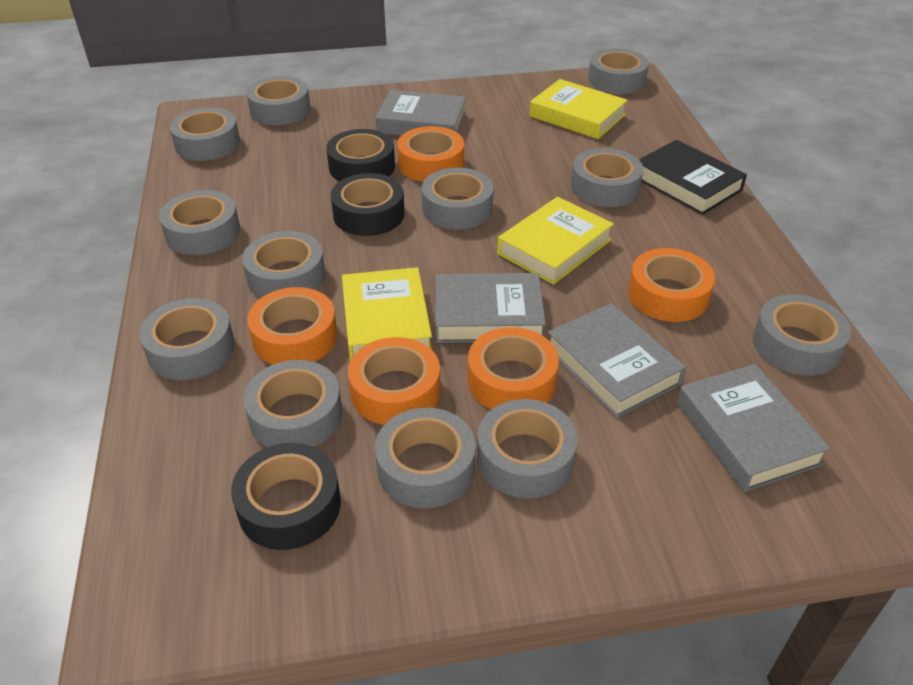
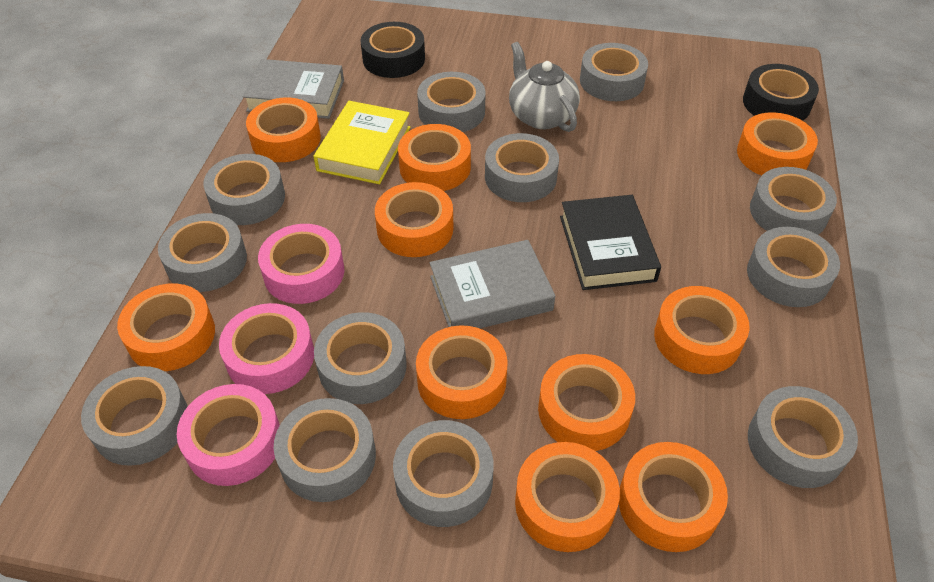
black tape: [231,443,341,550] [326,129,395,182] [331,173,404,236] = 3 -> [361,22,425,78] [743,64,819,121] = 2
grey book: [376,90,466,136] [436,273,546,343] [548,303,686,418] [677,364,831,492] = 4 -> [243,59,344,119] [430,240,555,328] = 2
grey teapot: none = 0 -> [509,42,580,132] = 1
orange tape: [247,287,337,365] [348,337,440,425] [397,126,464,182] [468,327,559,409] [628,248,715,322] = 5 -> [117,283,215,371] [246,98,321,162] [375,182,453,257] [398,124,471,191] [416,325,508,419] [515,442,620,552] [538,354,635,451] [619,442,728,552] [654,286,750,374] [737,112,818,175] = 10
pink tape: none = 0 -> [177,384,280,486] [219,303,314,394] [258,224,344,304] = 3
yellow book: [342,267,432,361] [497,197,614,285] [530,79,628,139] = 3 -> [313,101,411,184] = 1

